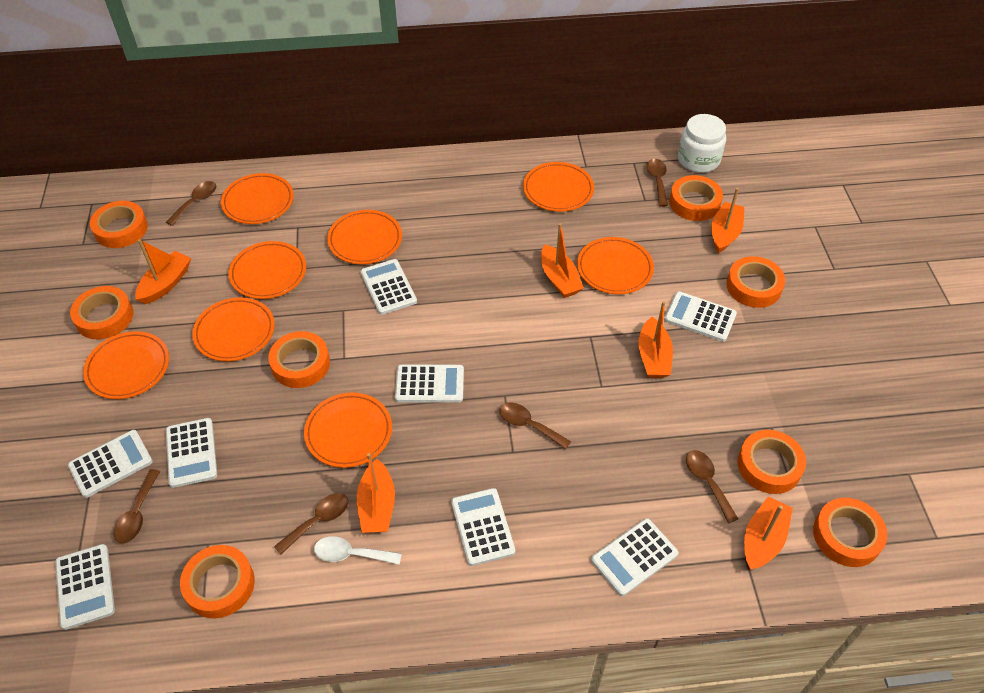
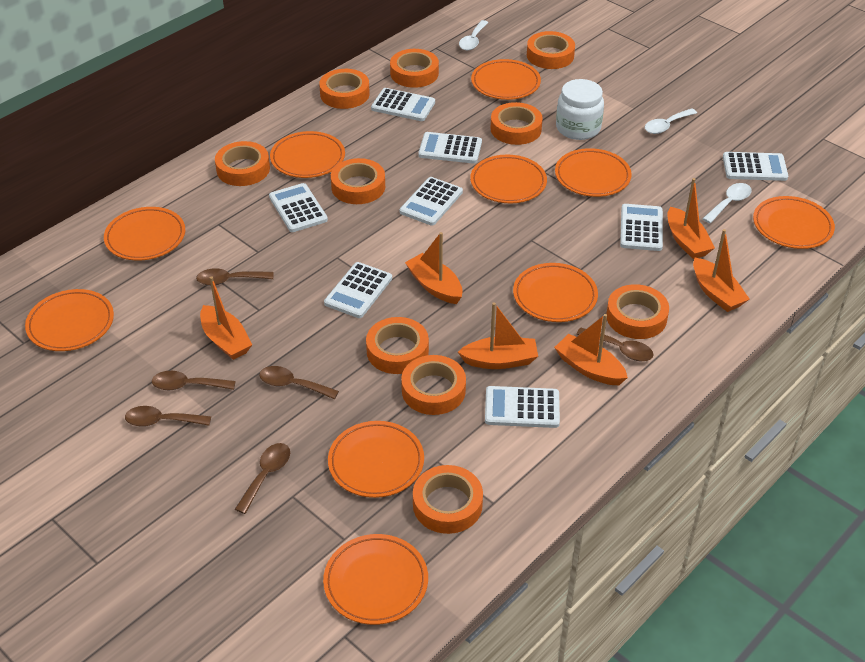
orange plate: [83,331,169,399] [192,297,275,361] [221,173,294,224] [229,241,306,299] [304,392,392,468] [327,210,402,264] [523,162,594,212] [577,237,654,294] = 8 -> [25,289,114,351] [104,207,185,261] [270,131,345,178] [323,534,428,625] [328,421,424,498] [470,155,547,203] [471,59,541,100] [513,263,598,322] [555,148,632,197] [753,196,835,249] = 10
orange tape: [70,286,133,339] [90,201,148,248] [180,545,255,618] [268,331,330,388] [669,175,723,221] [726,256,785,308] [737,430,806,494] [813,498,888,567] = 8 -> [215,141,270,186] [319,69,370,109] [331,158,385,204] [366,317,429,374] [390,49,439,88] [401,355,466,415] [413,465,483,534] [490,102,543,145] [527,31,575,69] [606,284,669,339] = 10
white spoon: [314,536,402,565] = 1 -> [459,20,489,50] [645,108,697,134] [703,183,752,223] = 3

